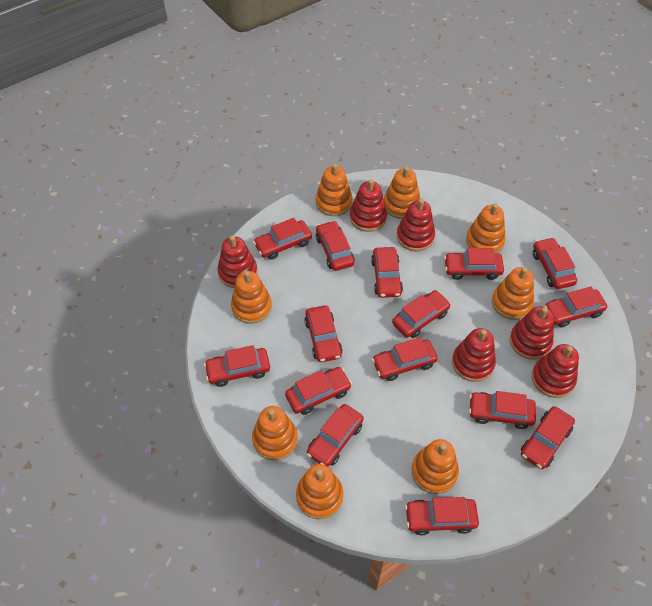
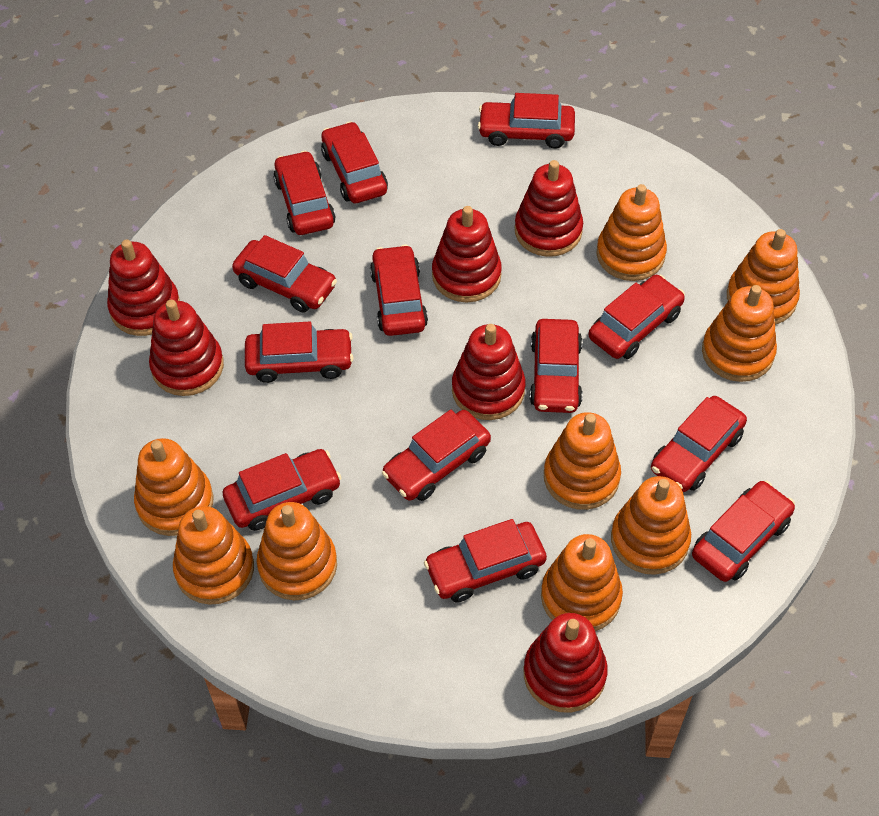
orange stacking toy: [231,271,272,324] [252,406,298,460] [296,464,343,519] [316,164,352,216] [384,166,420,219] [411,439,459,494] [466,203,506,253] [492,267,534,320] = 8 -> [134,438,213,536] [173,506,254,605] [257,502,337,600] [541,534,623,631] [544,412,621,510] [596,184,667,281] [611,476,691,575] [702,285,777,382] [727,229,800,325] = 9
red car: [204,345,270,387] [253,218,312,260] [285,367,352,415] [304,305,343,362] [307,404,364,467] [316,221,354,271] [371,247,403,298] [372,337,438,381] [392,290,451,338] [405,497,479,536] [444,248,504,280] [469,391,536,429] [521,406,575,469] [533,237,577,289] [544,286,607,328] = 15 -> [223,449,341,531] [232,235,337,312] [245,321,354,383] [273,151,336,235] [321,121,388,203] [370,245,428,336] [382,410,491,501] [424,519,547,602] [478,93,575,149] [530,319,583,413] [589,275,685,359] [651,396,747,492] [692,481,795,582] = 13

